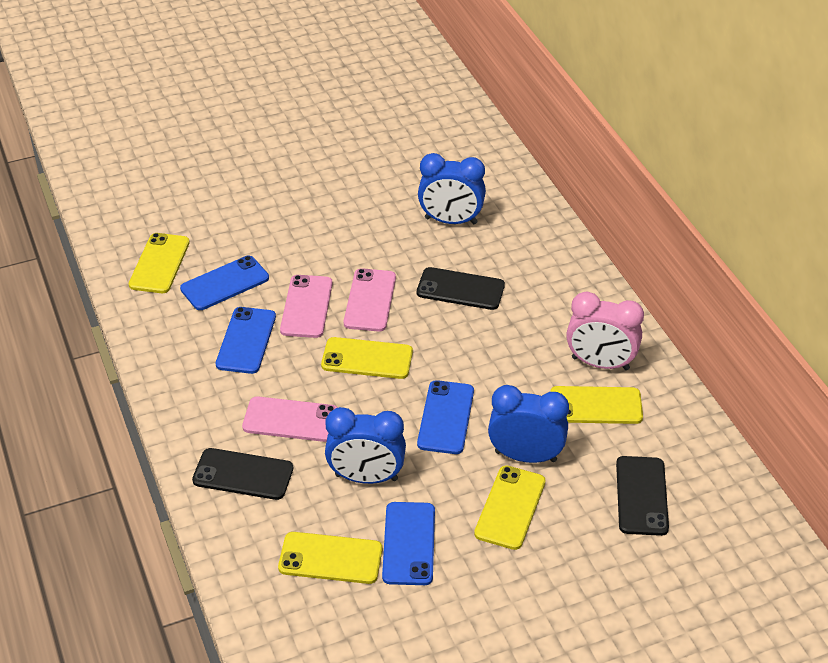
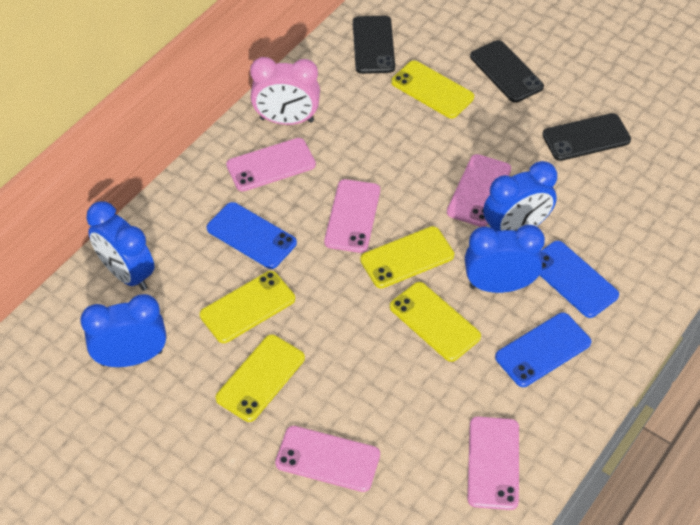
blue clock: [325,407,406,484] [418,153,486,224] [488,385,569,463] = 3 -> [80,294,166,367] [86,201,155,291] [465,225,545,293] [483,161,557,231] = 4
blue phone: [180,256,269,310] [216,307,276,374] [382,502,435,585] [417,380,474,454] = 4 -> [207,202,297,269] [495,313,591,387] [540,241,619,318] = 3
pink phone: [242,396,338,442] [280,275,332,338] [344,268,396,332] = 3 -> [226,138,316,191] [275,426,380,492] [324,179,380,253] [447,154,511,227] [468,417,519,510] = 5

